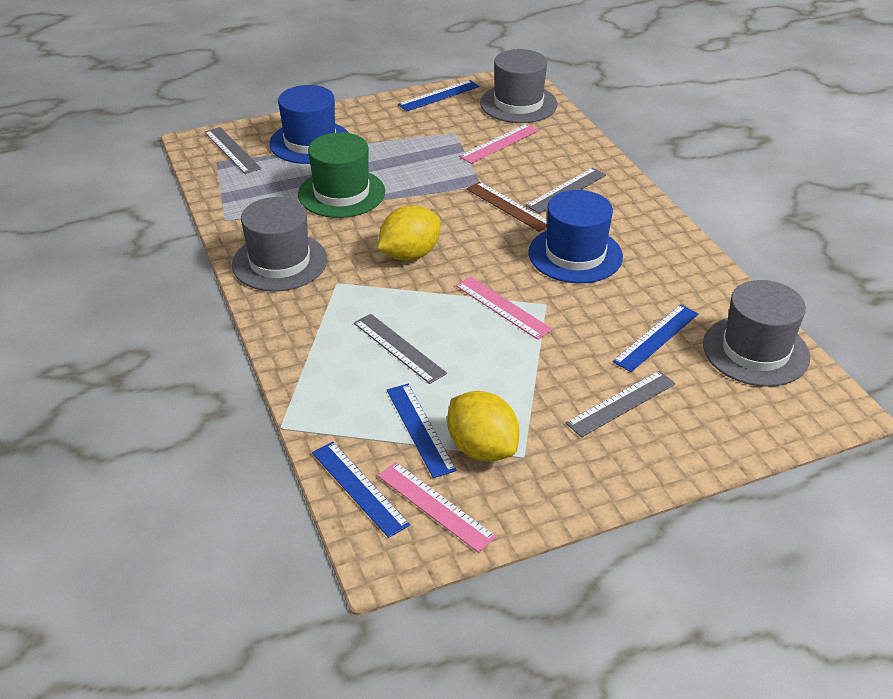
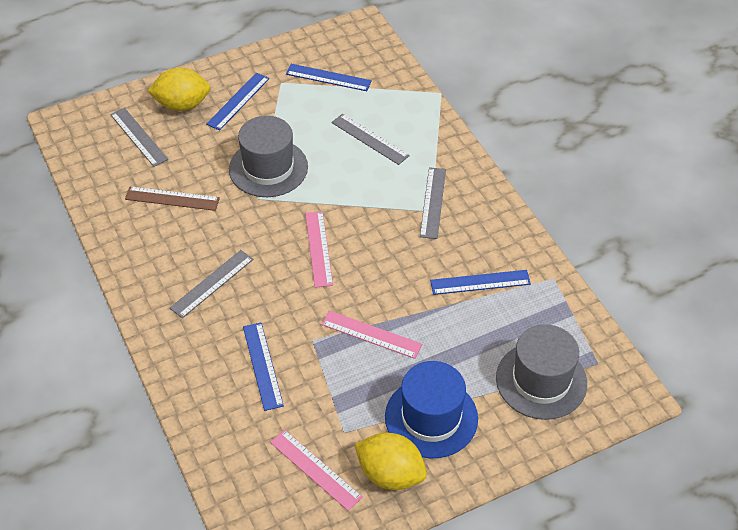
blue hat: [269,85,349,164] [528,190,623,283] = 2 -> [385,361,478,458] = 1
green hat: [298,132,385,218] = 1 -> none = 0
grey hat: [232,197,327,291] [480,49,557,123] [703,280,810,387] = 3 -> [229,116,308,197] [496,324,587,420] = 2

